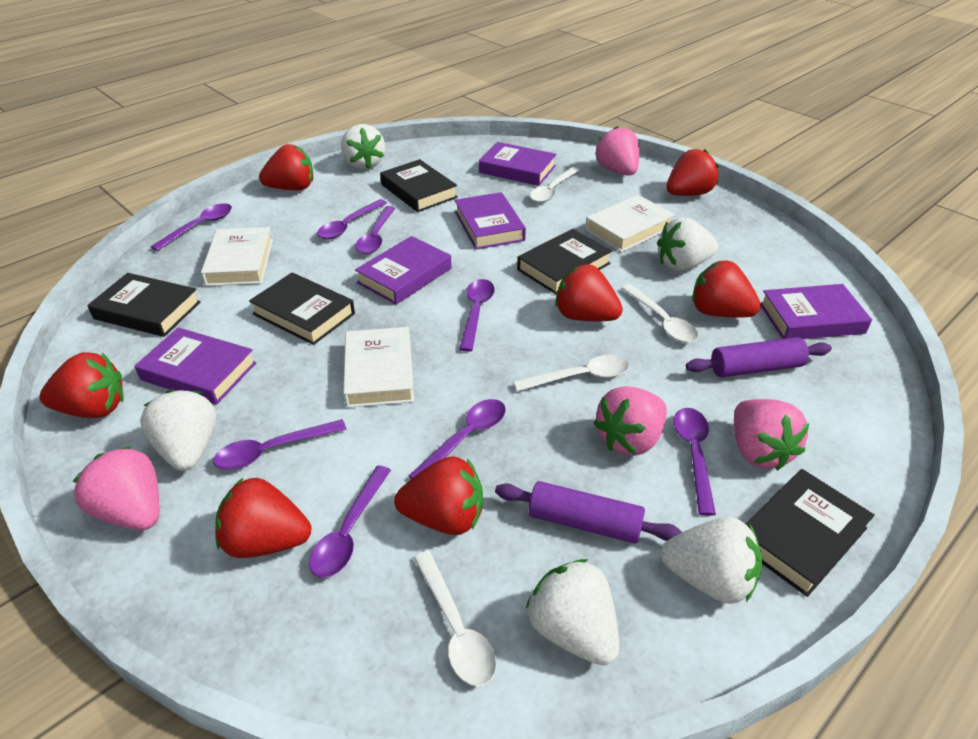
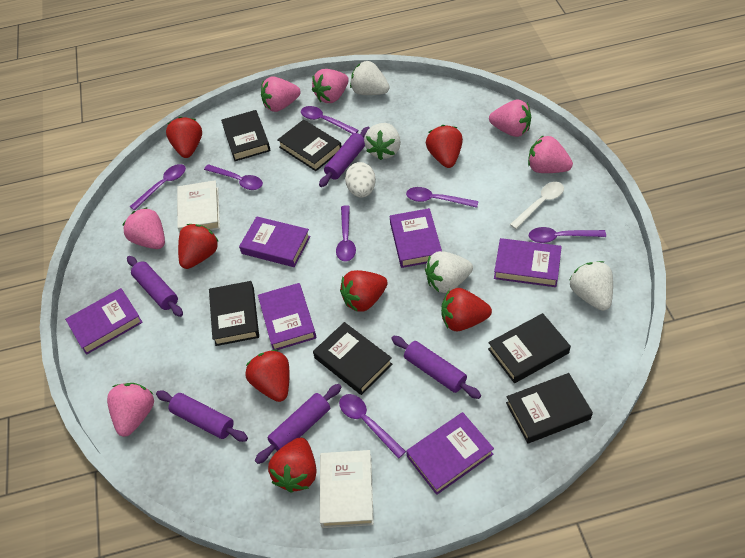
black book: [87,273,201,337] [249,272,355,345] [380,159,458,212] [517,229,612,294] [745,469,875,597] = 5 -> [209,281,259,346] [221,110,270,161] [277,120,342,171] [313,322,392,395] [488,313,571,383] [506,373,593,443] = 6
pink strawberry: [72,446,159,530] [594,386,667,456] [595,126,639,176] [734,399,810,471] = 4 -> [107,383,154,437] [123,207,165,249] [261,76,301,112] [312,69,349,103] [489,100,531,137] [528,135,573,173] = 6
purple book: [135,327,256,405] [355,236,452,305] [455,192,526,250] [479,142,557,186] [760,284,872,339] = 5 -> [65,288,143,355] [239,216,311,267] [258,283,317,350] [390,208,442,268] [406,412,494,495] [494,238,562,287] = 6
purple rolling pin: [495,481,682,544] [686,337,832,377] = 2 -> [127,256,183,317] [156,391,248,442] [255,384,341,464] [319,127,370,187] [391,336,481,399] = 5
purple spoon: [151,203,232,251] [213,419,347,470] [309,465,391,578] [317,199,387,239] [355,206,395,254] [409,399,506,479] [459,279,495,352] [674,408,716,516] = 8 -> [130,164,186,210] [204,164,263,190] [301,106,359,134] [336,205,356,262] [339,394,406,459] [406,187,479,208] [529,227,606,243] = 7
white book: [201,227,273,286] [343,327,414,408] [585,195,675,252] = 3 -> [177,180,220,233] [320,450,374,528] = 2
white egg: none = 0 -> [345,162,376,198] = 1
white spoon: [414,551,497,686] [513,355,629,391] [530,167,580,203] [621,284,698,343] = 4 -> [510,182,564,229] = 1
white strawberry: [140,390,216,471] [341,124,385,170] [526,559,619,666] [657,217,718,271] [660,517,763,604] = 5 -> [350,61,390,95] [364,123,401,160] [425,251,473,293] [569,261,613,311] = 4

